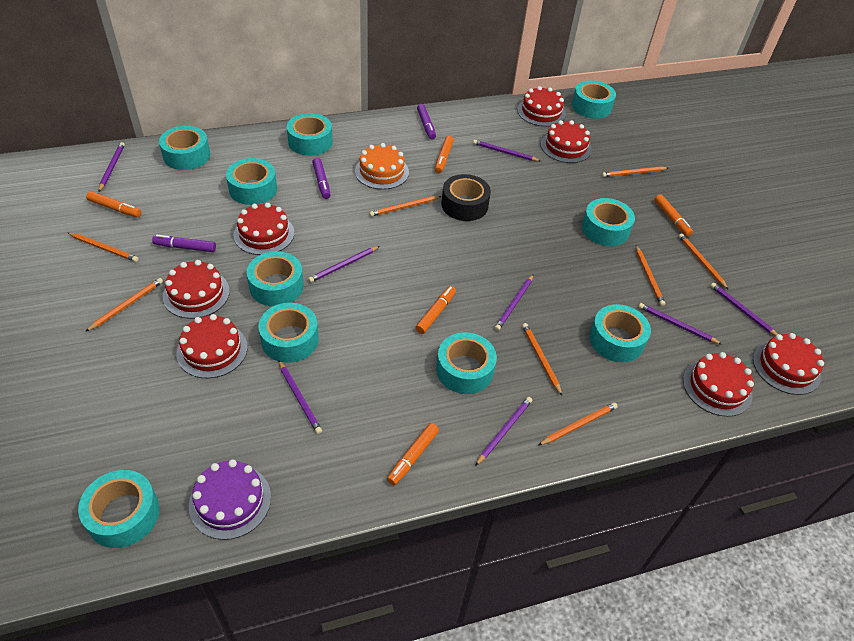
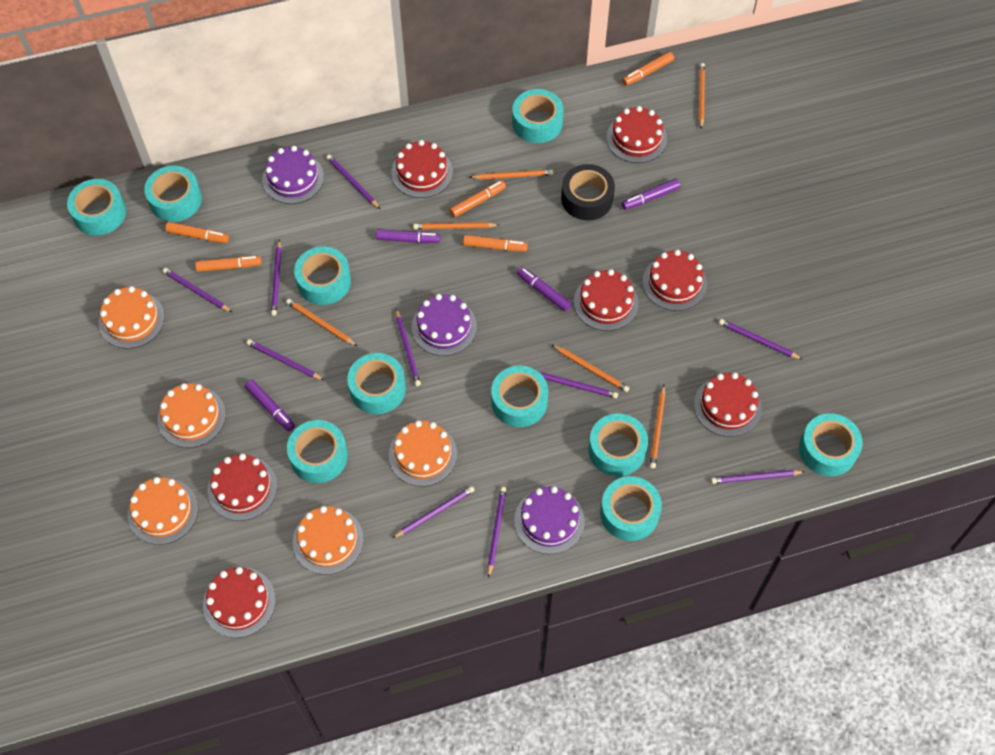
orange cake: [355,143,409,190] = 1 -> [99,286,165,349] [128,477,198,545] [157,383,226,448] [293,506,364,575] [389,420,457,486] = 5
orange pencil: [68,233,139,262] [85,278,163,332] [369,196,442,217] [522,323,562,395] [538,403,618,445] [602,166,668,177] [636,245,665,306] [678,233,729,290] = 8 -> [286,299,357,346] [413,222,499,229] [469,169,553,179] [551,344,629,392] [650,385,665,468] [699,63,705,129] = 6
purple cake: [189,459,271,540] = 1 -> [262,146,324,204] [411,294,477,356] [514,486,585,554] = 3
purple marker: [152,235,216,252] [312,158,330,199] [417,104,436,139] = 3 -> [245,380,295,431] [376,229,440,243] [517,267,572,312] [622,179,680,210] = 4
purple pencil: [99,142,125,192] [278,360,322,434] [308,246,380,283] [473,140,540,161] [475,397,532,466] [495,274,534,331] [638,303,722,344] [710,283,778,336] = 8 -> [163,268,233,313] [247,339,324,380] [271,239,281,316] [326,155,380,209] [392,486,475,538] [396,309,421,386] [487,487,506,578] [539,372,618,398] [711,470,805,484] [719,319,803,360] = 10

